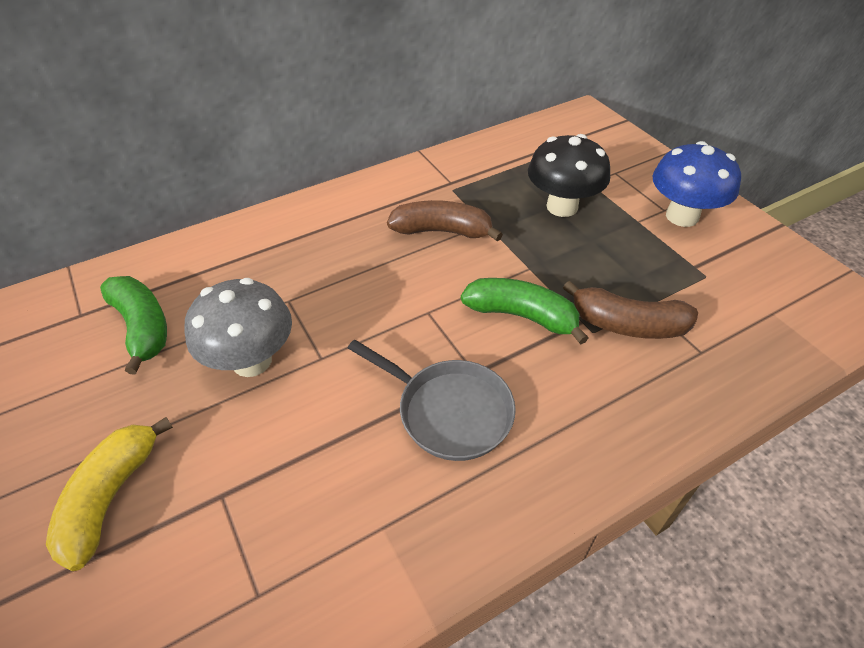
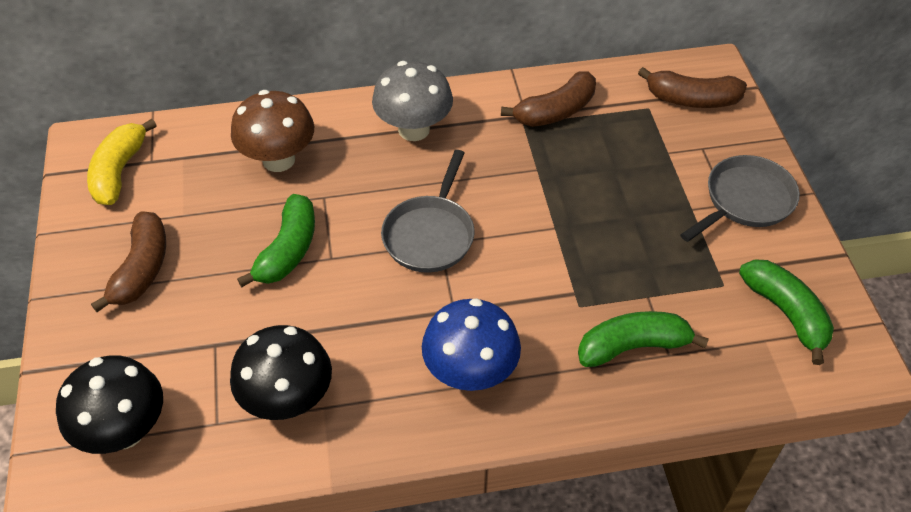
black mushroom: [528,134,610,217] = 1 -> [56,355,163,454] [230,325,332,420] = 2
brown banana: [387,200,503,242] [563,281,698,339] = 2 -> [91,212,166,312] [501,71,596,127] [638,67,747,108] = 3
brown mushroom: none = 0 -> [231,90,314,172] = 1
green banana: [100,276,167,375] [461,278,588,345] = 2 -> [237,194,315,287] [578,311,709,367] [739,259,834,365] = 3
grey pan: [348,340,516,461] = 1 -> [381,150,475,273] [680,155,800,242] = 2

